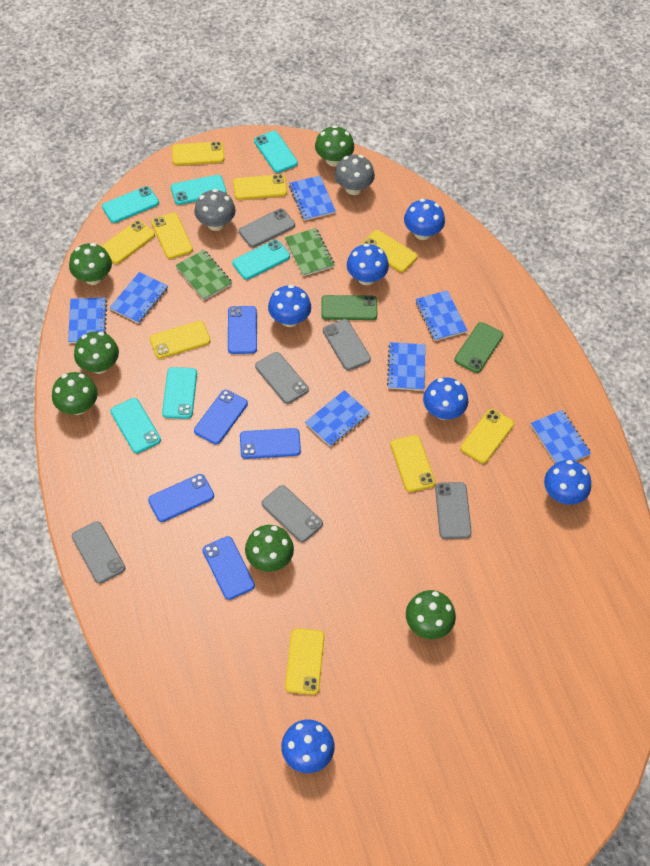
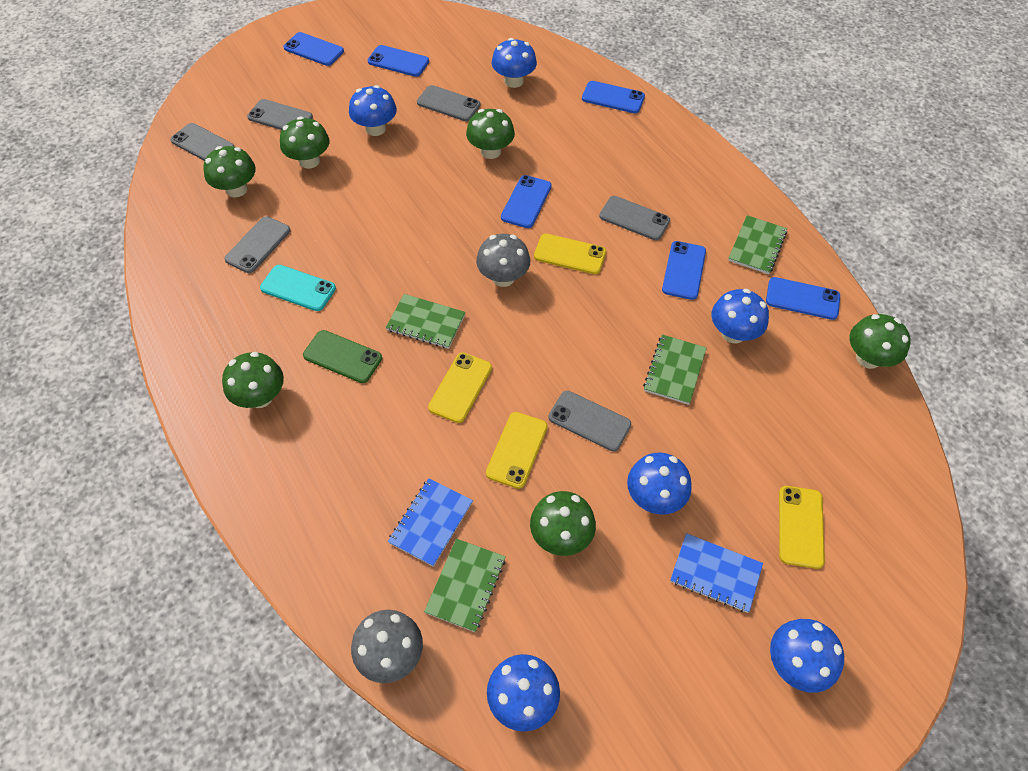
blue notebook: [68,297,107,343] [109,272,168,324] [289,176,336,221] [305,390,370,447] [387,342,426,391] [416,290,467,341] [531,410,591,464] = 7 -> [388,478,473,567] [670,533,763,613] = 2
blue phone: [148,474,214,522] [194,390,248,445] [203,536,255,600] [228,306,257,354] [240,428,301,459] = 5 -> [284,32,344,66] [368,45,429,77] [501,175,552,228] [582,81,645,113] [662,241,706,300] [766,277,840,320] = 6
green notebook: [175,250,232,300] [285,228,335,276] = 2 -> [386,294,466,349] [424,538,506,632] [643,334,707,405] [728,215,787,274] = 4
green phone: [321,295,377,320] [454,322,503,373] = 2 -> [303,330,382,383] = 1
turquoise phone: [102,186,159,223] [111,398,161,453] [162,367,197,419] [171,175,226,205] [232,239,290,280] [254,131,298,173] = 6 -> [260,265,336,311] = 1
yellow phone: [102,220,155,264] [150,321,211,359] [151,213,193,259] [172,142,224,165] [233,174,287,200] [285,628,325,695] [361,230,417,272] [391,435,436,492] [460,409,514,464] = 9 -> [428,353,492,423] [486,412,548,489] [534,234,606,274] [779,486,825,569] = 4

